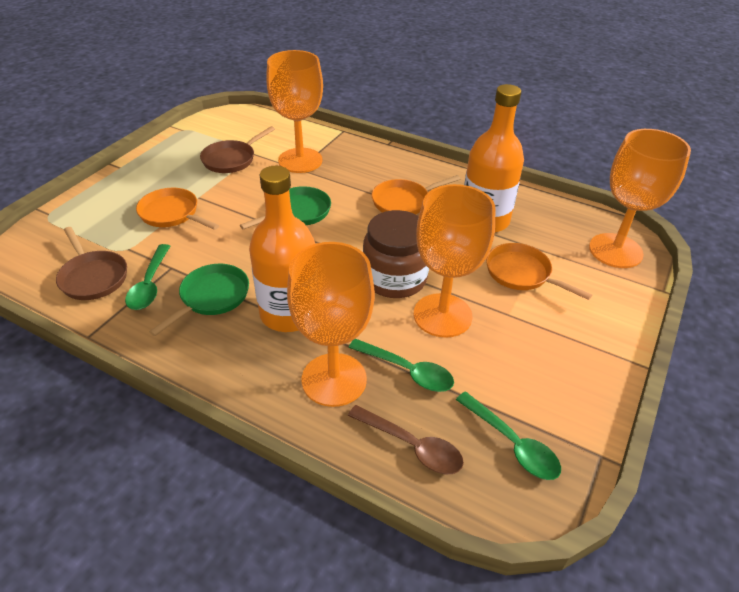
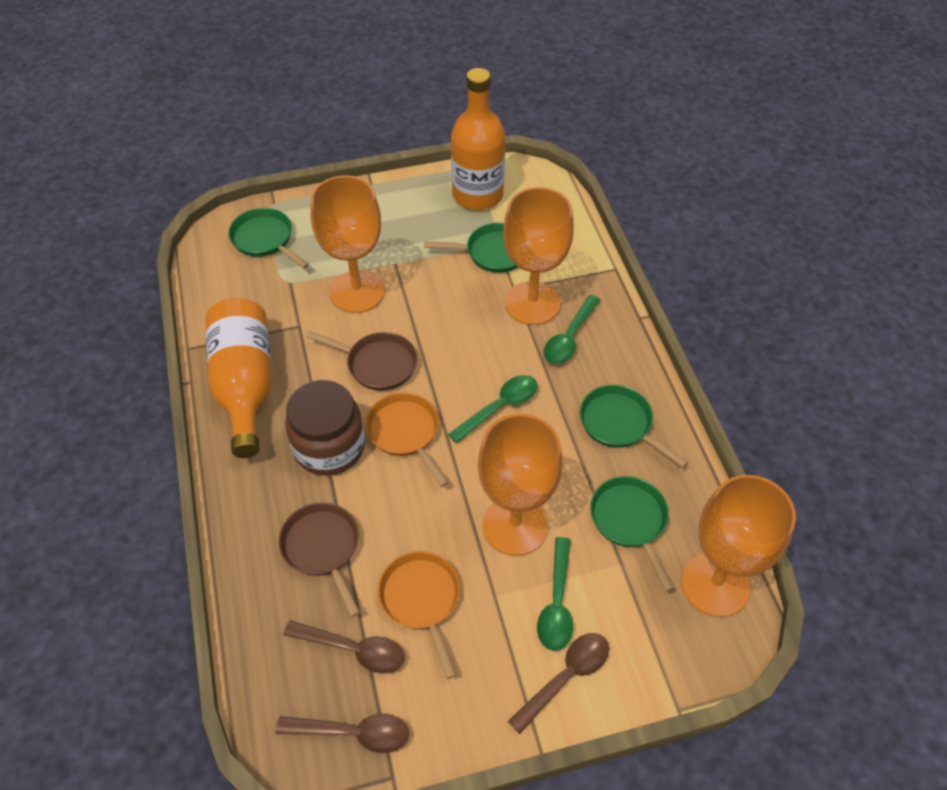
brown spoon: [348,405,464,474] = 1 -> [276,714,409,753] [283,620,405,674] [508,633,609,734] = 3
green pan: [149,264,249,336] [240,186,331,229] = 2 -> [228,208,309,269] [424,223,518,273] [580,385,688,467] [590,476,675,592] = 4
orange pan: [136,188,219,230] [372,175,460,214] [486,243,592,300] = 3 -> [365,392,449,487] [378,551,460,679] = 2

